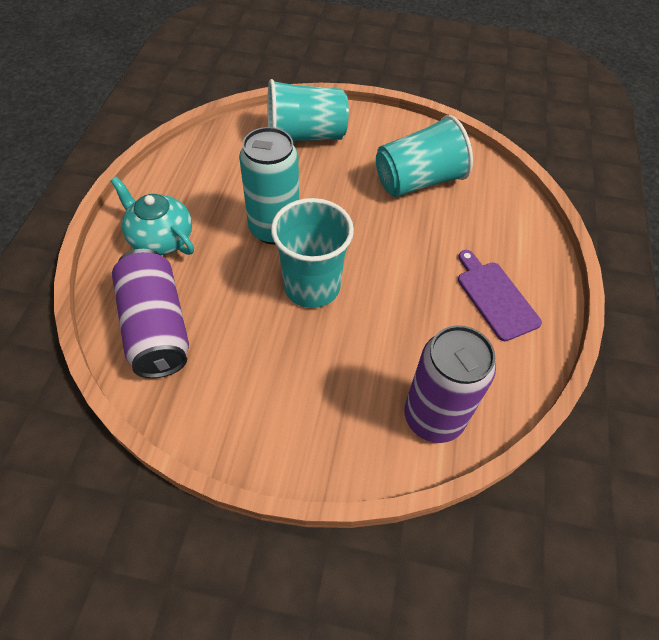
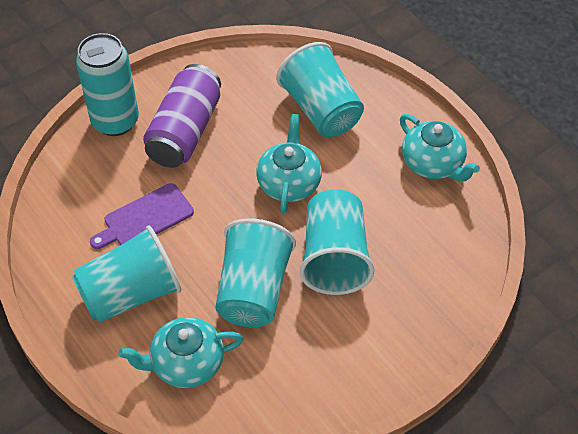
purple can: [112,249,189,378] [404,325,496,443] = 2 -> [143,64,221,168] = 1
turquoise cup: [267,79,349,141] [271,198,354,308] [376,115,473,197] = 3 -> [72,225,182,323] [215,218,296,327] [276,42,364,137] [300,190,375,295] = 4
turquoise teapot: [111,177,194,255] = 1 -> [118,317,243,388] [256,114,322,214] [400,114,480,181] = 3

